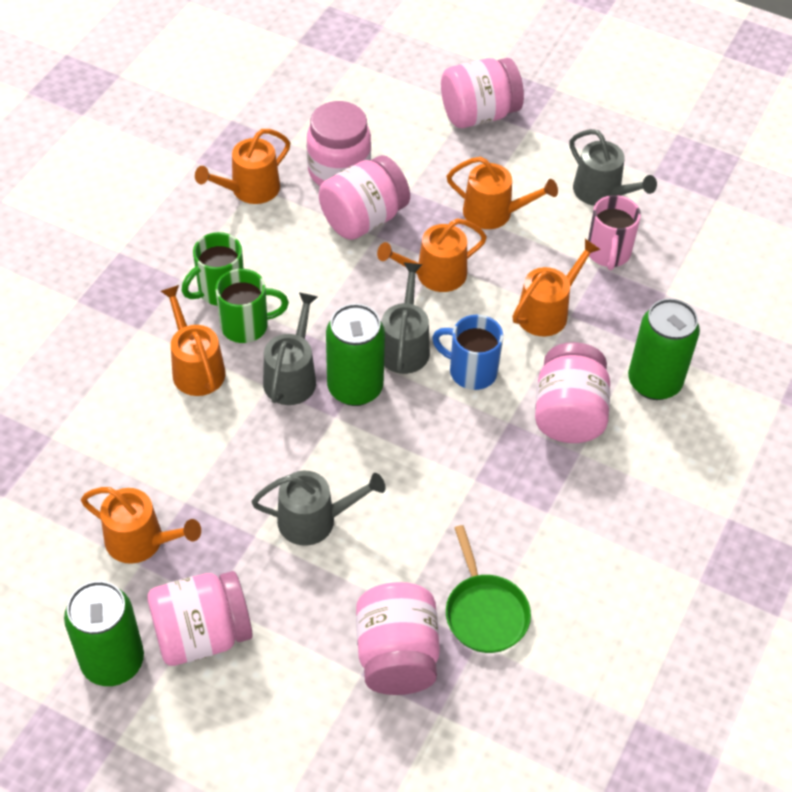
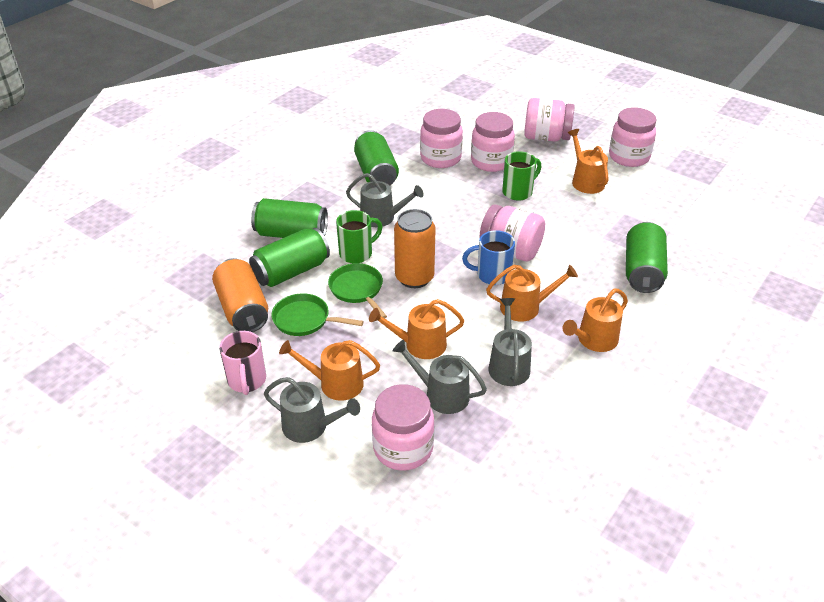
green can: [64,581,144,686] [326,304,385,406] [628,298,700,400] = 3 -> [249,228,330,287] [251,198,328,238] [354,130,399,185] [626,222,668,293] = 4
green pan: [446,525,531,653] = 1 -> [272,293,364,336] [328,263,387,318] = 2
orange can: none = 0 -> [212,258,268,332] [394,209,436,288] = 2
orange watering can: [81,487,201,564] [160,285,226,396] [195,129,290,204] [377,218,487,292] [447,157,558,229] [512,239,601,336] = 6 -> [279,340,380,401] [369,299,464,359] [486,265,578,322] [563,289,628,352] [568,129,609,194] = 5

